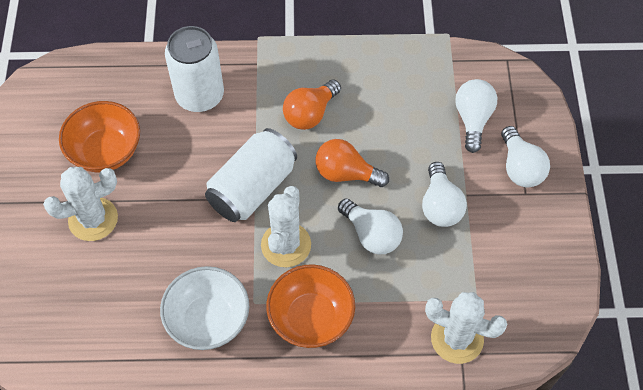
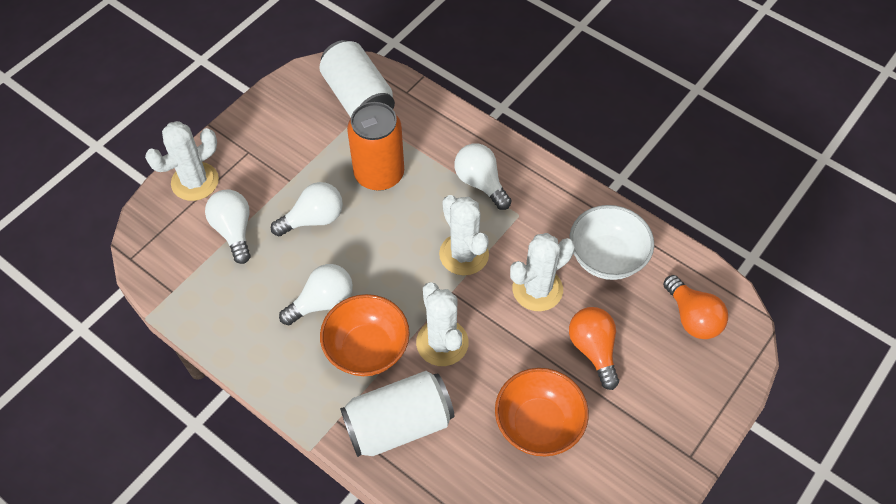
orange can: none = 0 -> [347,102,404,191] = 1
white cactus: [43,167,118,241] [261,186,311,267] [425,292,507,364] = 3 -> [145,121,219,201] [416,282,469,366] [439,195,489,275] [510,233,575,311] = 4

